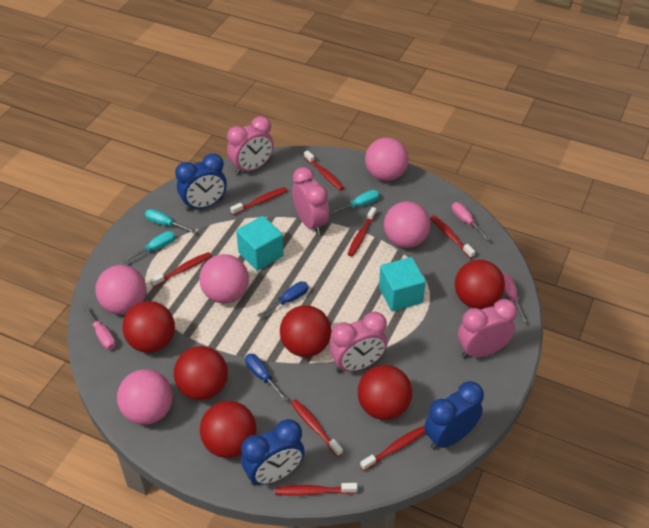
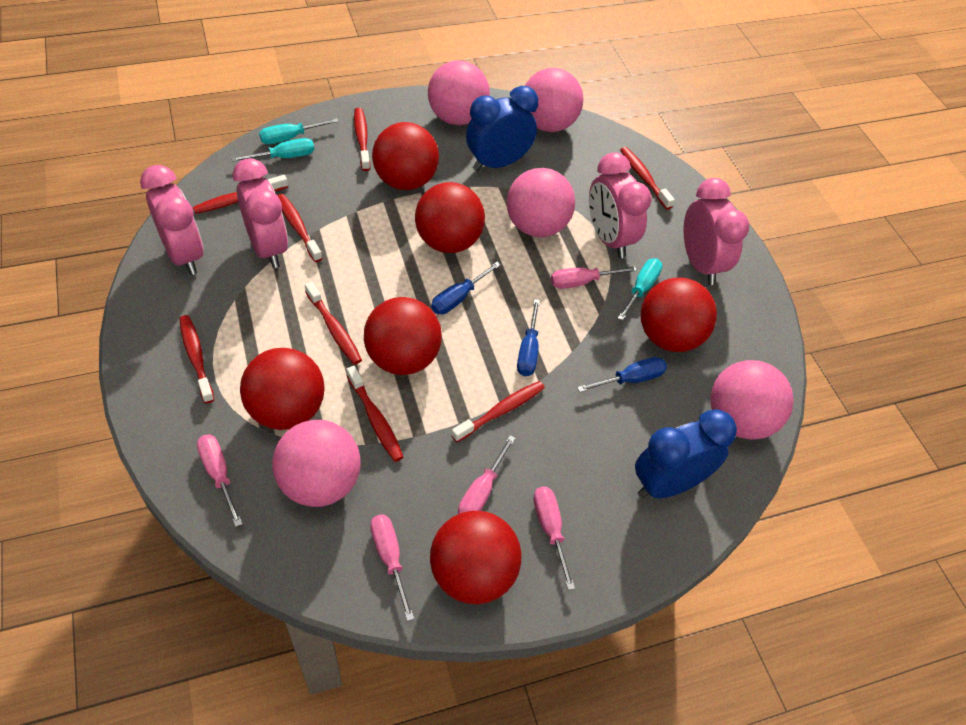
blue clock: [175,153,227,211] [241,419,305,486] [424,381,484,450] = 3 -> [466,86,538,171] [635,409,737,499] = 2
blue screwdriver: [245,354,288,402] [257,282,309,318] = 2 -> [431,262,501,314] [517,299,540,376] [577,357,667,392] = 3
pink screwdriver: [82,305,116,350] [452,202,490,241] [503,273,527,323] = 3 -> [197,434,242,527] [370,515,414,621] [458,436,515,514] [533,486,575,590] [551,266,637,289] = 5
turquoise cube: [236,216,284,271] [379,257,426,311] = 2 -> none = 0

